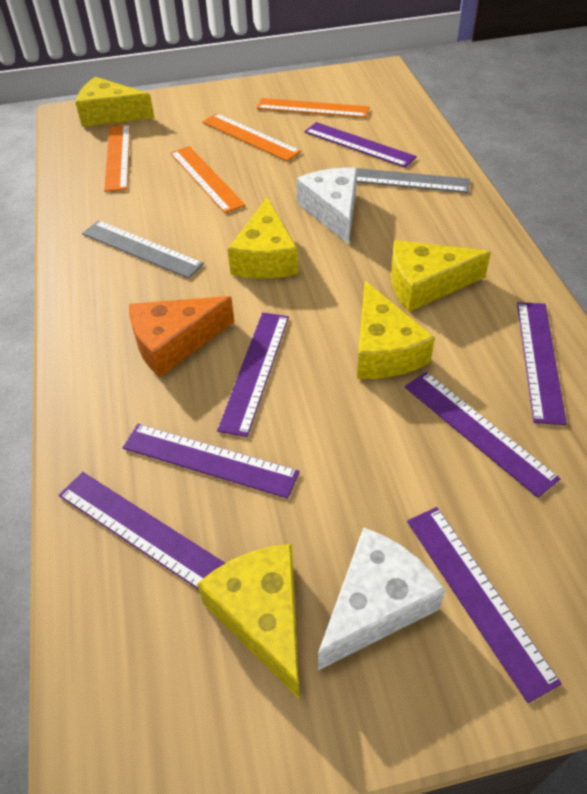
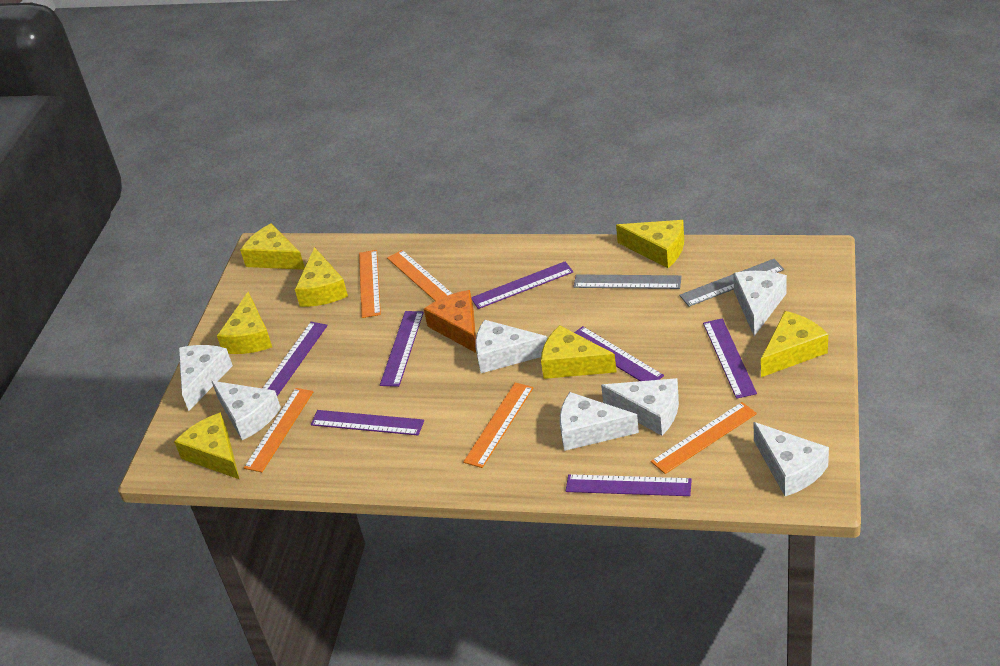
orange ruler: [104,124,130,192] [170,146,246,213] [202,113,301,161] [257,98,370,118] = 4 -> [244,388,314,472] [359,250,381,318] [387,250,453,301] [463,383,533,468] [651,402,757,474] = 5
white cheese: [296,168,357,245] [318,527,446,671] = 2 -> [178,345,233,411] [212,381,281,440] [475,320,547,373] [560,392,639,451] [601,378,679,436] [733,271,787,336] [754,422,829,496] = 7
yellow cheese: [76,77,154,127] [197,544,300,700] [228,197,299,279] [357,281,435,379] [391,240,491,312] = 5 -> [174,412,240,480] [217,292,272,354] [240,223,305,270] [295,247,348,307] [541,325,617,379] [616,220,684,268] [761,311,828,377] = 7

